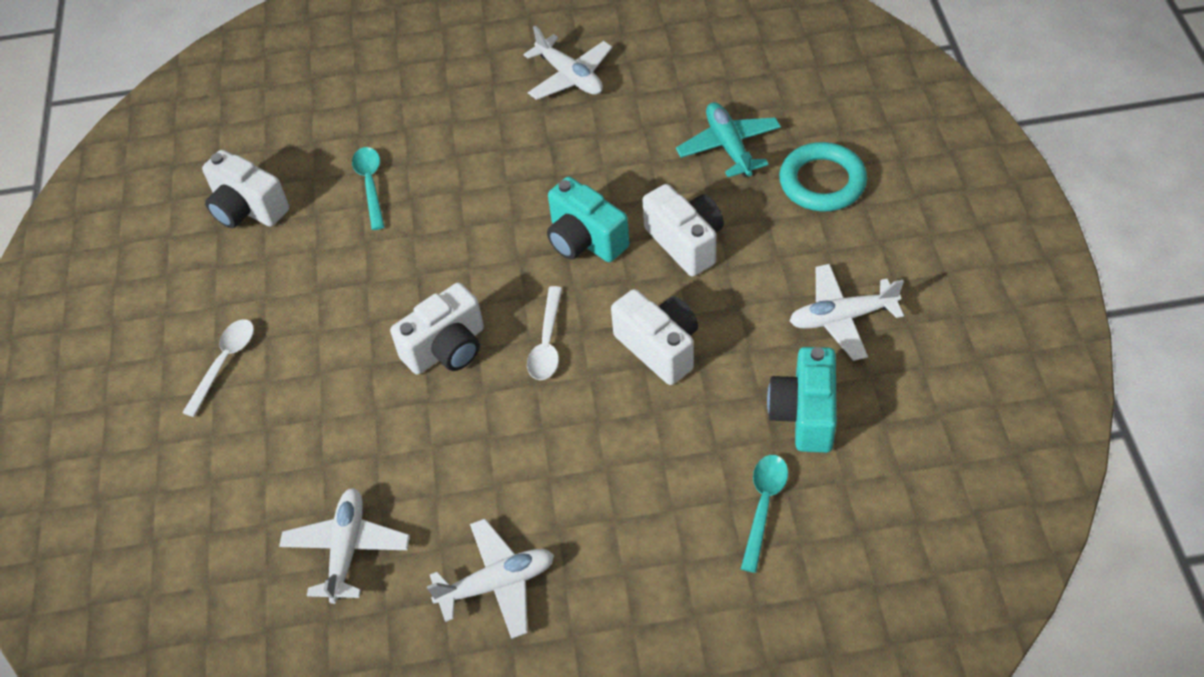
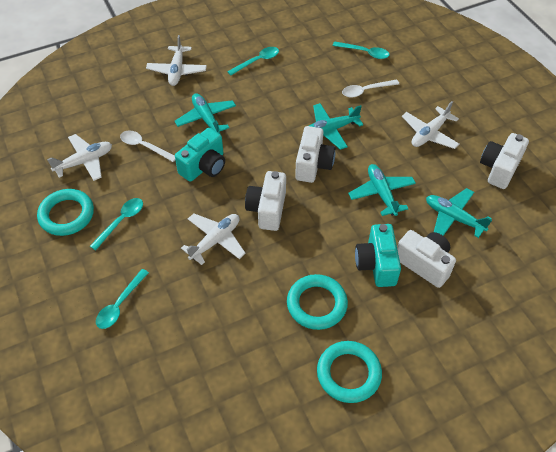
turquoise plane: [676,102,781,177] = 1 -> [175,93,236,134] [309,103,363,150] [348,164,416,216] [426,188,492,238] = 4
turquoise ring: [779,142,867,211] = 1 -> [37,189,94,236] [287,274,348,330] [317,341,382,403] = 3
turquoise spoon: [352,147,385,230] [741,455,788,573] = 2 -> [90,198,143,250] [96,269,149,329] [227,47,279,75] [333,41,390,59] = 4

